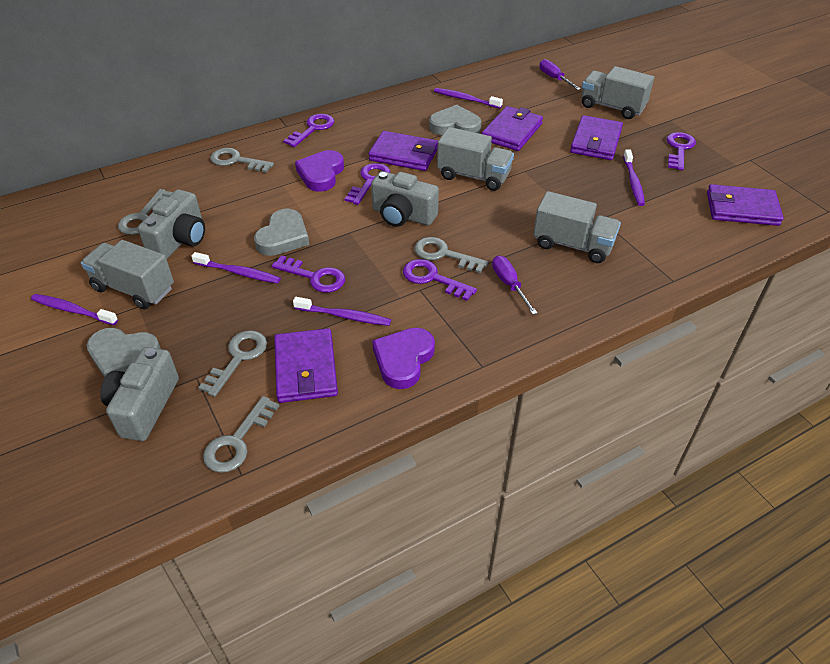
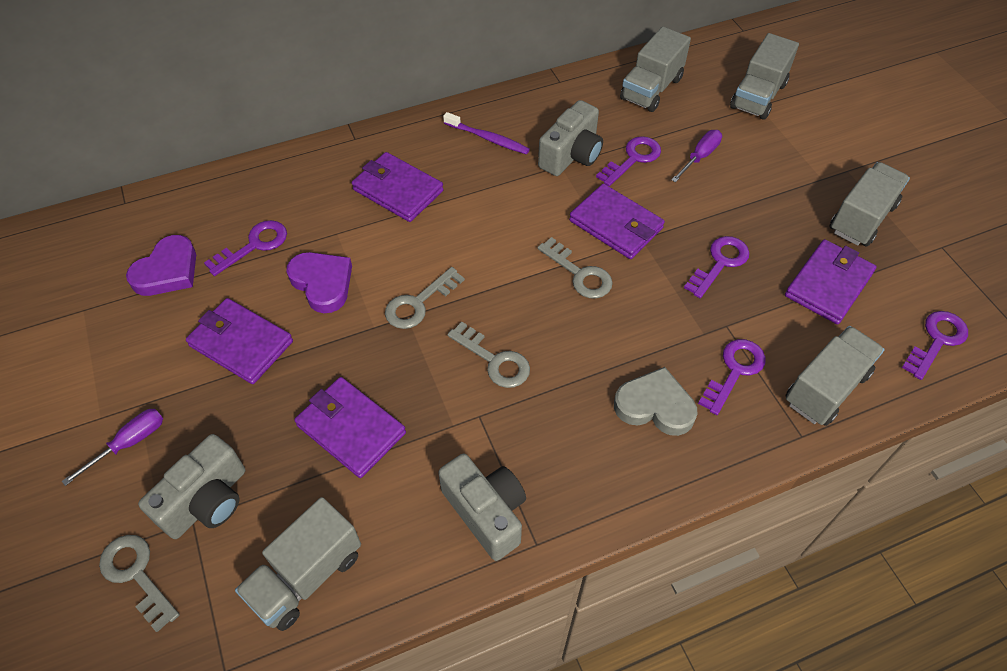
grey heart: [87,328,161,378] [254,209,309,256] [429,105,481,135] = 3 -> [614,367,698,436] = 1
grey key: [118,189,173,235] [198,330,267,397] [203,396,279,473] [210,148,274,173] [414,237,488,273] = 5 -> [99,535,180,632] [385,267,465,329] [447,322,530,388] [537,237,613,298] = 4
grey truck: [81,240,174,309] [437,127,514,191] [533,191,621,263] [581,66,654,119] = 4 -> [235,497,361,631] [620,26,691,112] [730,33,799,120] [786,326,885,426] [829,162,910,247] = 5
purple toothbrush: [31,294,118,325] [191,252,281,284] [293,297,391,326] [434,88,503,108] [623,149,645,206] = 5 -> [443,112,530,154] = 1

